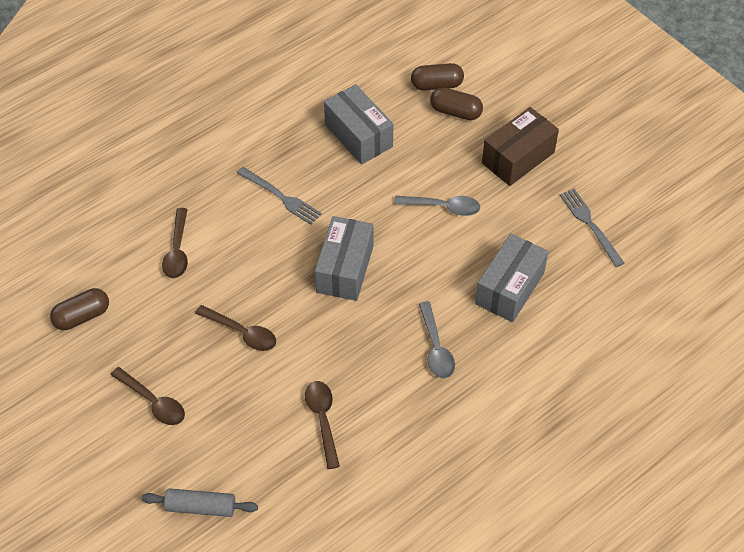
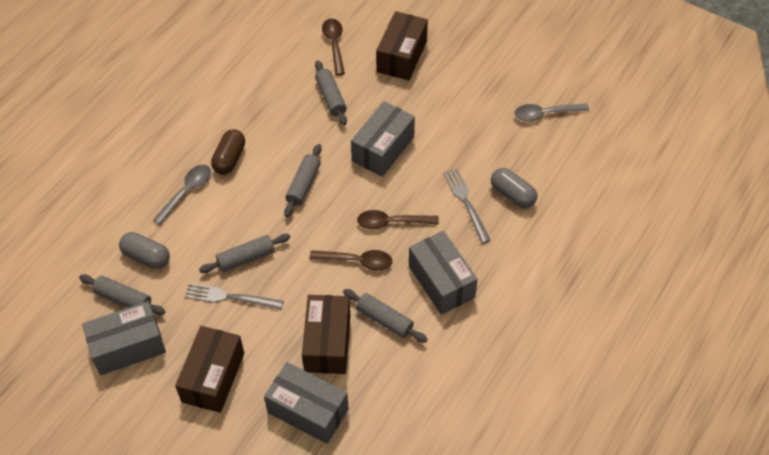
brown box: [482,107,559,186] = 1 -> [175,326,244,413] [302,295,350,374] [376,11,428,80] = 3
brown capsule: [50,288,109,330] [411,63,464,90] [430,87,483,120] = 3 -> [211,129,245,175] = 1
brown spoon: [111,367,185,425] [162,208,188,278] [195,305,276,351] [305,381,340,469] = 4 -> [309,250,392,270] [322,19,345,75] [357,210,439,229] = 3
grey box: [315,216,374,301] [324,84,394,165] [475,234,549,322] = 3 -> [82,301,166,375] [264,362,349,444] [351,101,415,177] [409,231,478,315] = 4
grey capsule: none = 0 -> [119,232,170,269] [491,168,537,208] = 2
grey rolling pin: [142,488,258,517] = 1 -> [79,274,165,315] [199,234,291,273] [284,144,322,217] [315,60,347,125] [343,289,428,343] = 5

